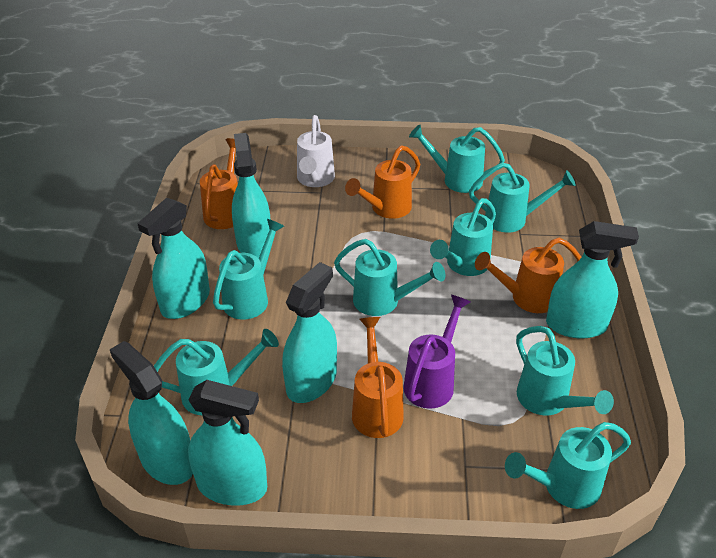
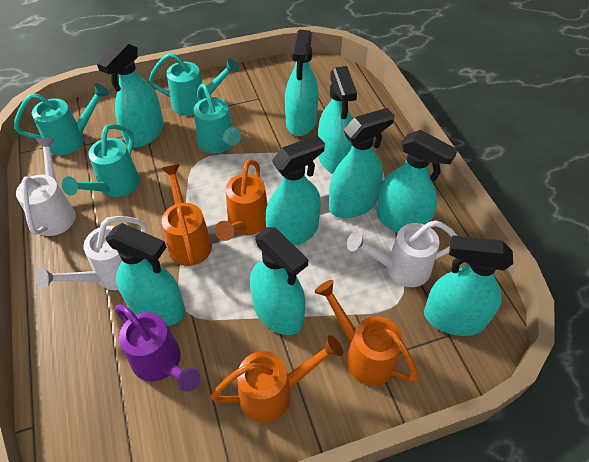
turquoise spray bottle: [110,341,193,485] [137,198,210,319] [188,380,267,505] [232,133,271,258] [282,262,337,403] [546,221,639,338] = 6 -> [97,41,164,147] [105,223,185,326] [250,227,308,335] [265,135,325,246] [285,30,319,136] [318,66,357,173] [329,108,395,218] [377,130,458,233] [424,236,513,336] = 9
turquoise watering can: [154,329,279,415] [213,219,284,320] [334,239,446,316] [409,125,505,193] [430,198,496,276] [469,163,576,233] [505,422,631,509] [516,326,614,416] = 8 -> [14,83,109,155] [62,124,140,197] [149,53,239,116] [194,83,241,154] = 4
white watering can: [297,115,335,187] = 1 -> [16,138,76,236] [36,216,147,290] [347,220,458,287] = 3

